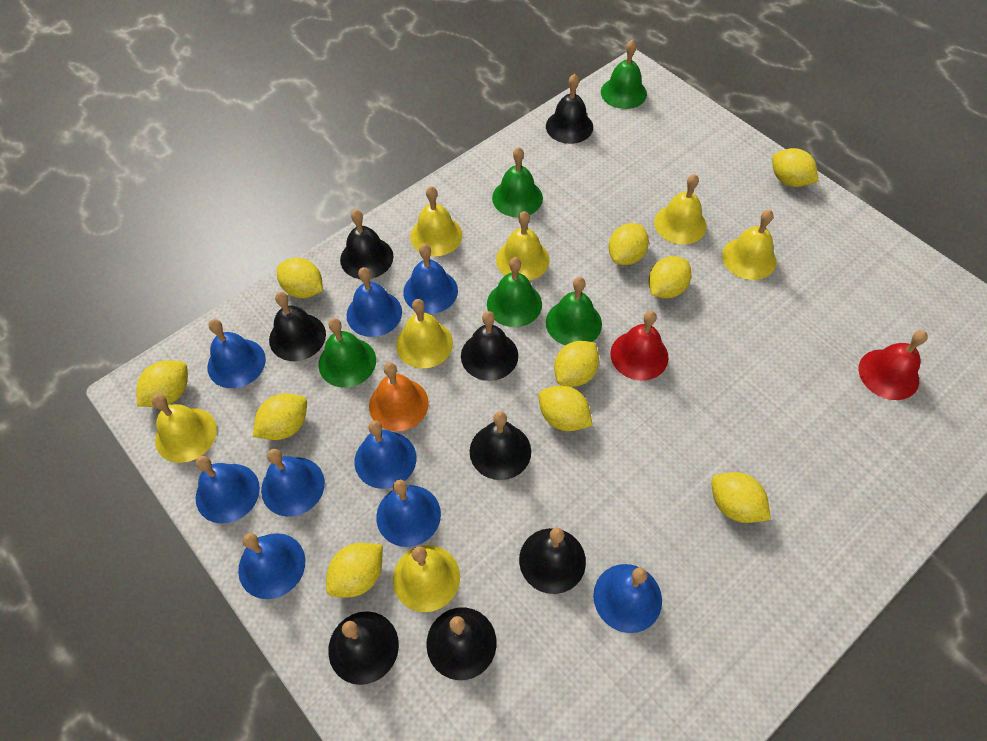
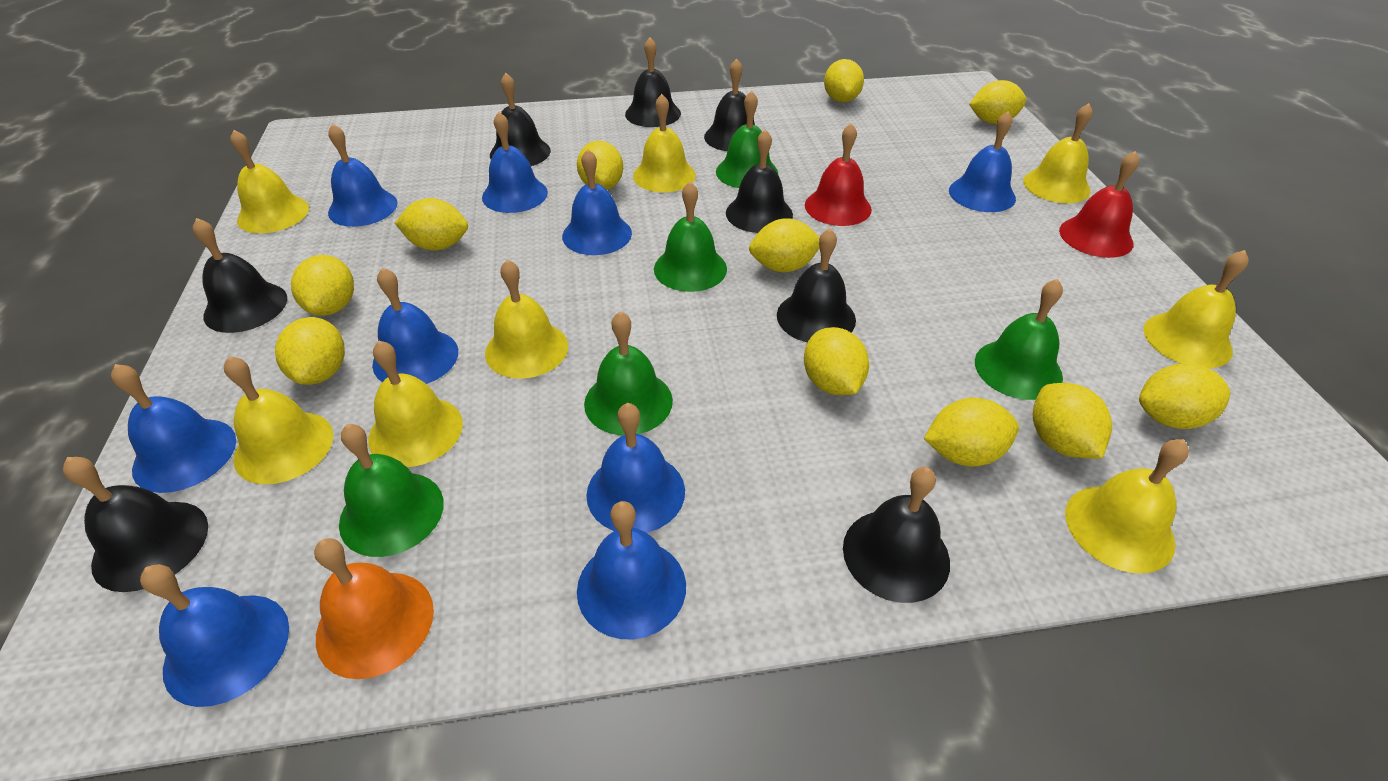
yellow bell: [152,394,217,463] [393,545,460,612] [396,299,453,368] [410,186,463,256] [496,211,550,281] [654,174,707,244] [722,210,776,280] = 7 -> [224,356,333,484] [230,130,309,233] [368,341,463,467] [485,259,568,378] [633,94,696,192] [1023,103,1093,203] [1065,439,1189,573] [1143,250,1249,368] = 8
yellow lemon: [137,360,188,407] [253,393,307,440] [277,258,323,298] [326,543,383,598] [539,385,593,431] [554,341,599,387] [608,223,649,265] [648,256,692,299] [711,472,771,523] [772,148,818,187] = 10 -> [275,317,345,385] [291,255,354,316] [395,198,468,251] [577,141,623,190] [749,218,820,272] [804,327,869,395] [824,59,864,102] [924,397,1019,467] [969,80,1027,124] [1033,383,1112,459] [1139,363,1230,429] = 11

